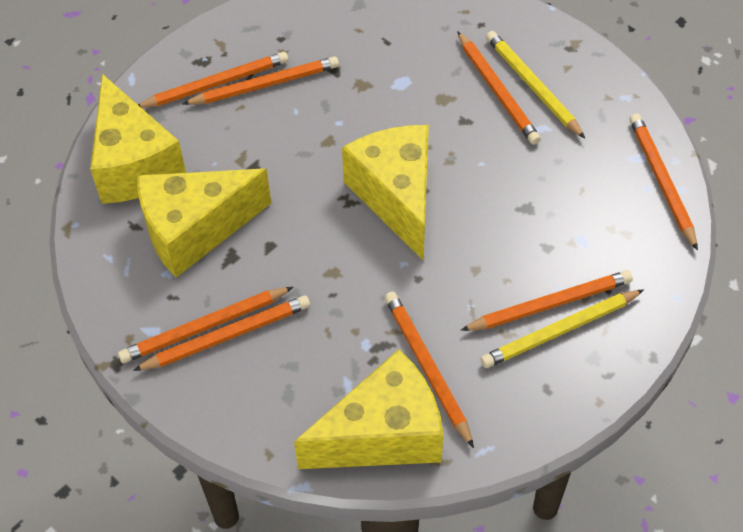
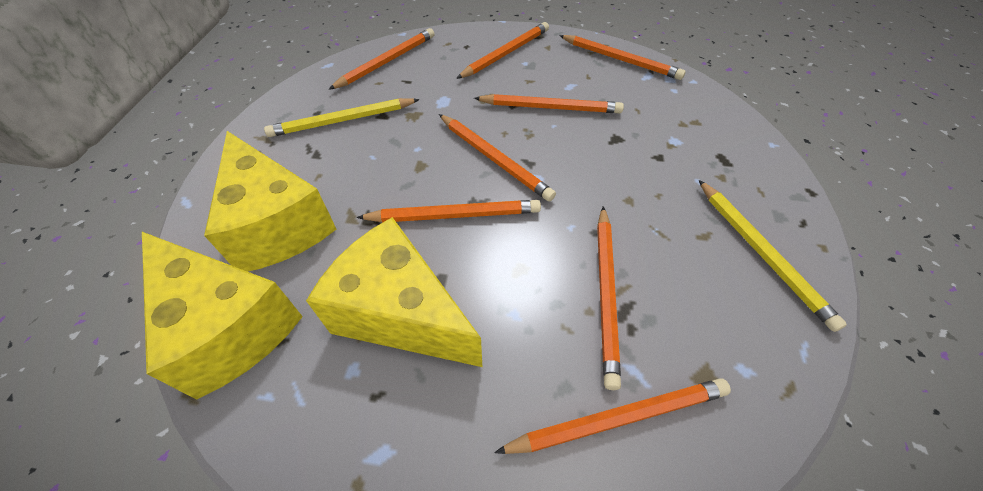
yellow cheese: [90,74,186,204] [137,169,271,278] [294,349,444,469] [342,125,429,261] = 4 -> [142,232,303,400] [204,131,336,272] [306,217,482,367] = 3

